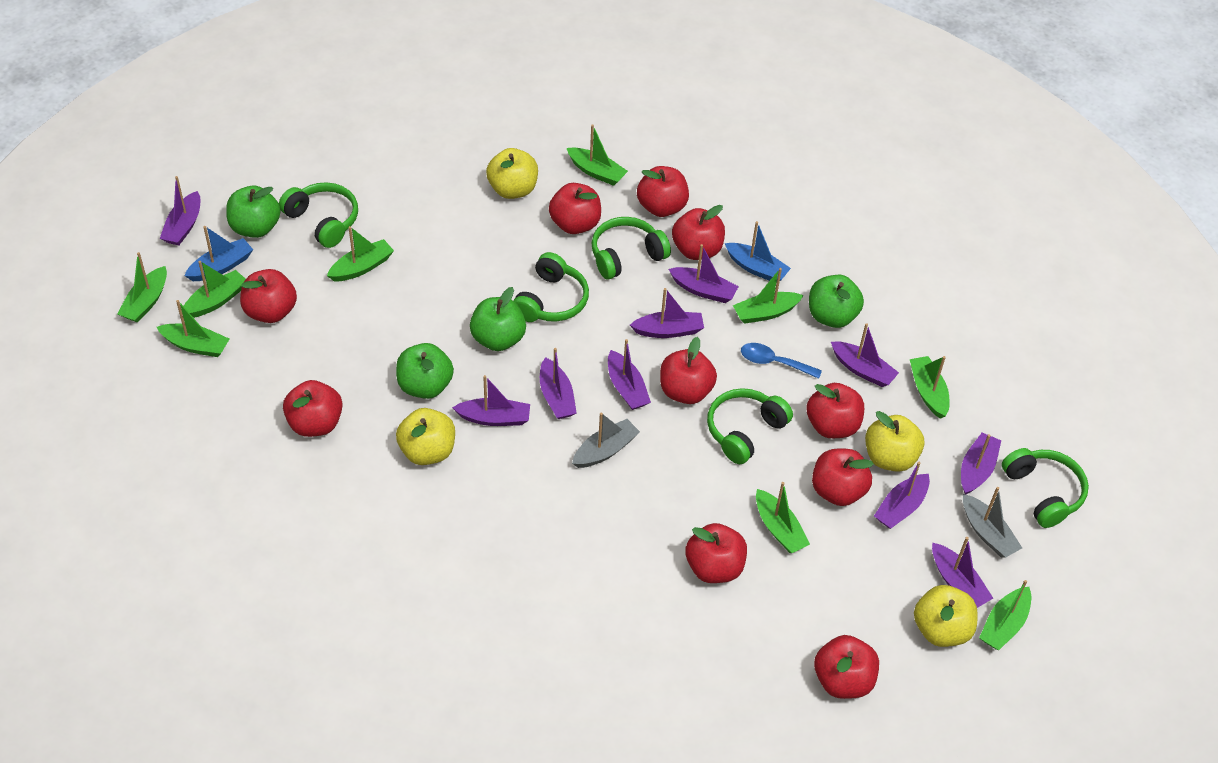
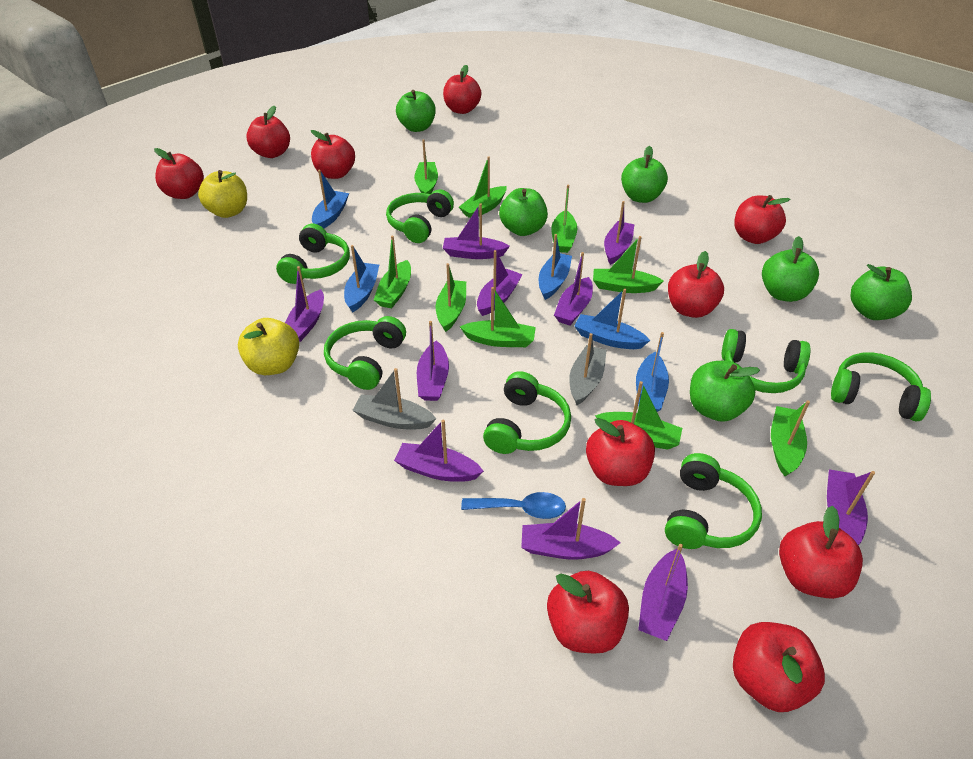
blue boat: [184,226,253,281] [725,221,791,283] = 2 -> [312,170,349,228] [344,245,379,312] [539,234,572,300] [574,289,650,349] [636,332,669,412] = 5
green apple: [226,186,281,238] [396,343,454,399] [470,287,526,351] [809,275,864,328] = 4 -> [396,90,436,132] [499,188,548,236] [621,146,668,203] [690,361,760,422] [762,236,819,302] [850,264,912,320] = 6
green headphones: [279,182,358,248] [513,252,589,322] [591,217,671,280] [707,388,793,464] [1002,448,1089,528] = 5 -> [276,224,350,284] [324,316,406,390] [386,189,454,243] [483,371,571,454] [665,453,762,549] [722,329,811,393] [831,352,931,421] = 7
yellow apple: [396,408,455,465] [486,148,538,199] [865,411,924,472] [914,585,978,647] = 4 -> [198,170,247,218] [238,318,299,375] = 2

